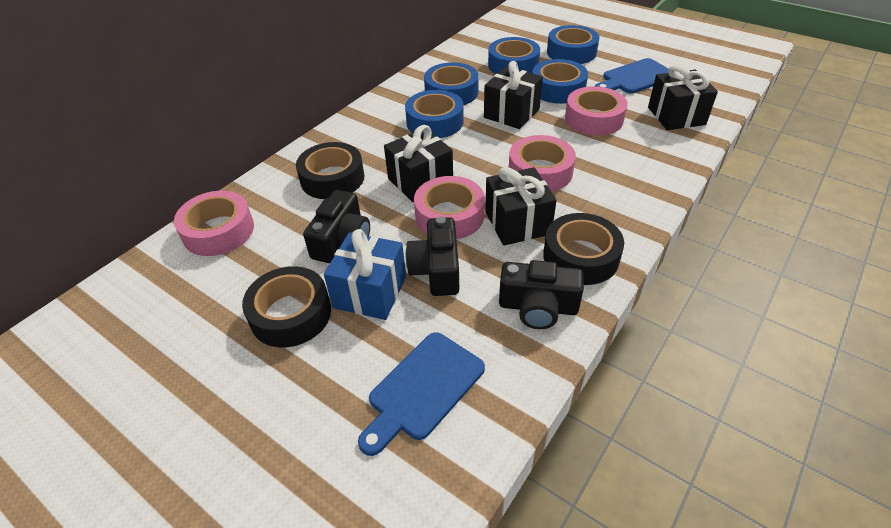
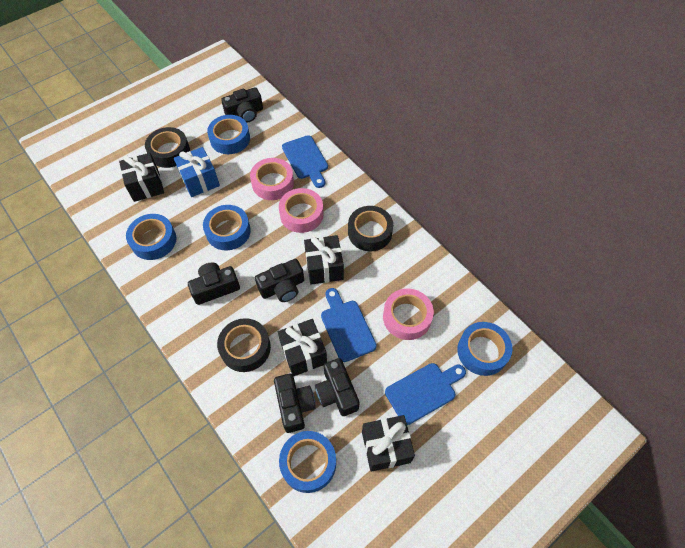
black camera: [303,190,370,263] [406,217,459,296] [499,260,584,329] = 3 -> [188,263,240,305] [221,87,263,123] [255,259,304,302] [274,374,316,433] [315,358,360,416] = 5
blue cutting board: [358,332,485,456] [595,58,668,94] = 2 -> [282,135,328,188] [321,288,377,362] [385,363,466,425] = 3
pink tape: [174,191,254,256] [414,176,485,239] [509,135,576,192] [565,86,628,136] = 4 -> [250,158,294,200] [279,188,324,233] [383,289,434,340] = 3

